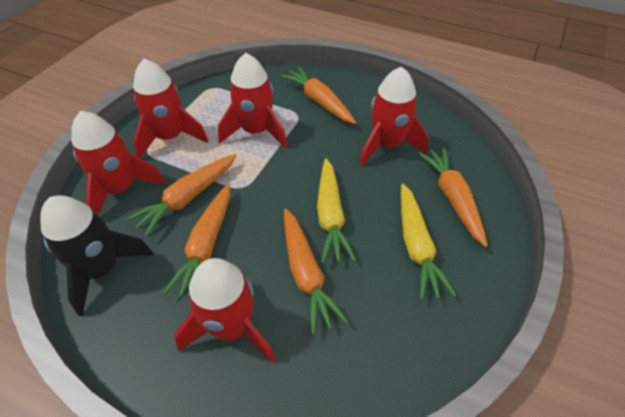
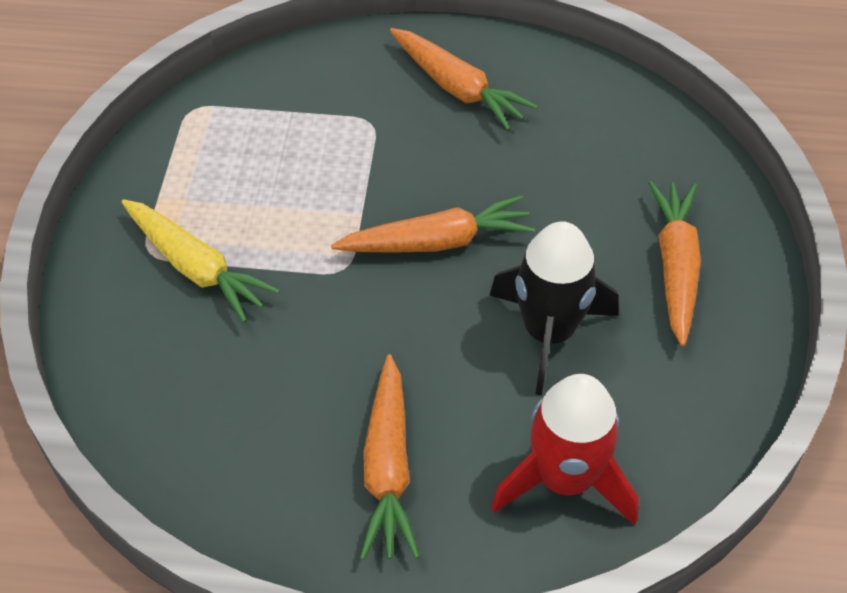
orange carrot: [126,154,237,237] [163,184,231,297] [280,67,356,124] [284,209,348,334] [418,147,488,247] = 5 -> [331,195,535,253] [360,354,420,560] [390,28,537,130] [648,181,701,346] = 4
red rocket: [71,111,165,216] [133,59,208,158] [174,258,275,363] [218,53,288,148] [359,66,429,166] = 5 -> [491,374,639,525] = 1
yellow carrot: [317,159,356,264] [401,184,456,300] = 2 -> [122,199,280,322] = 1

